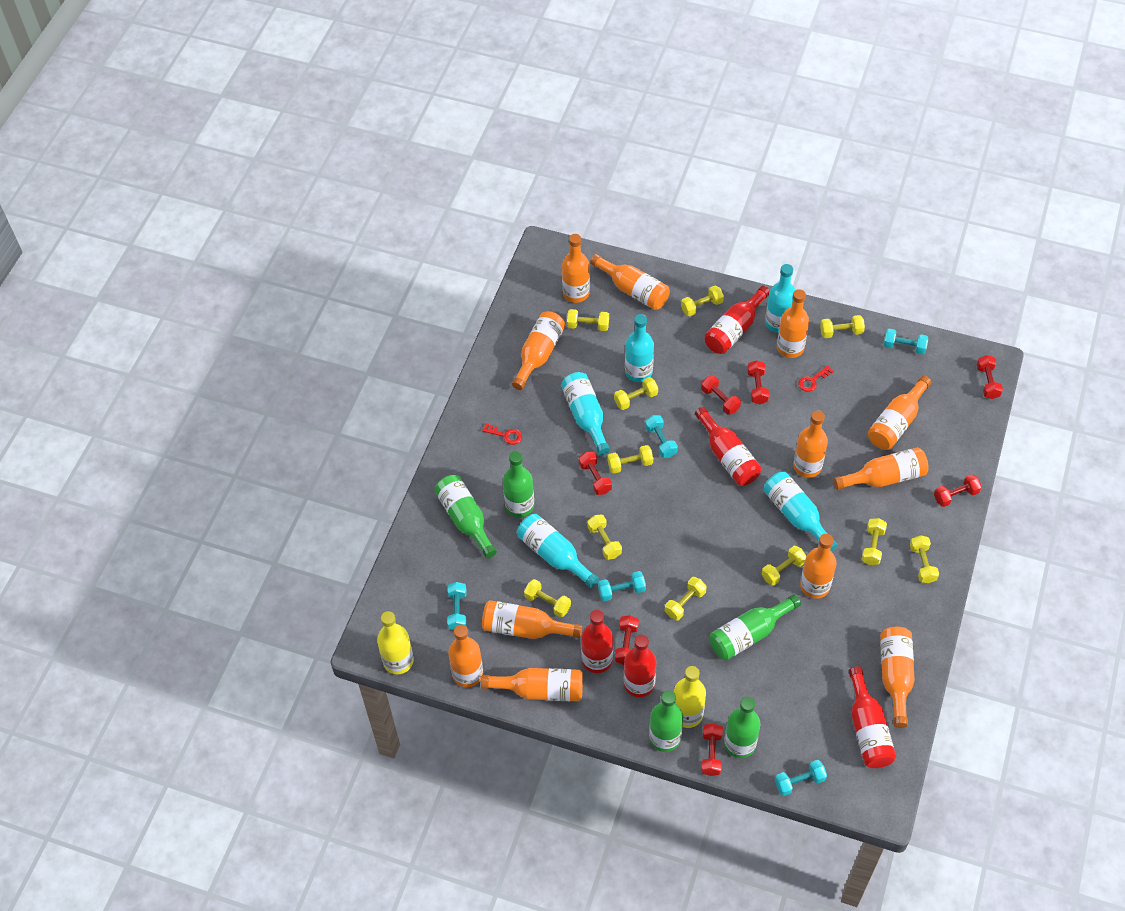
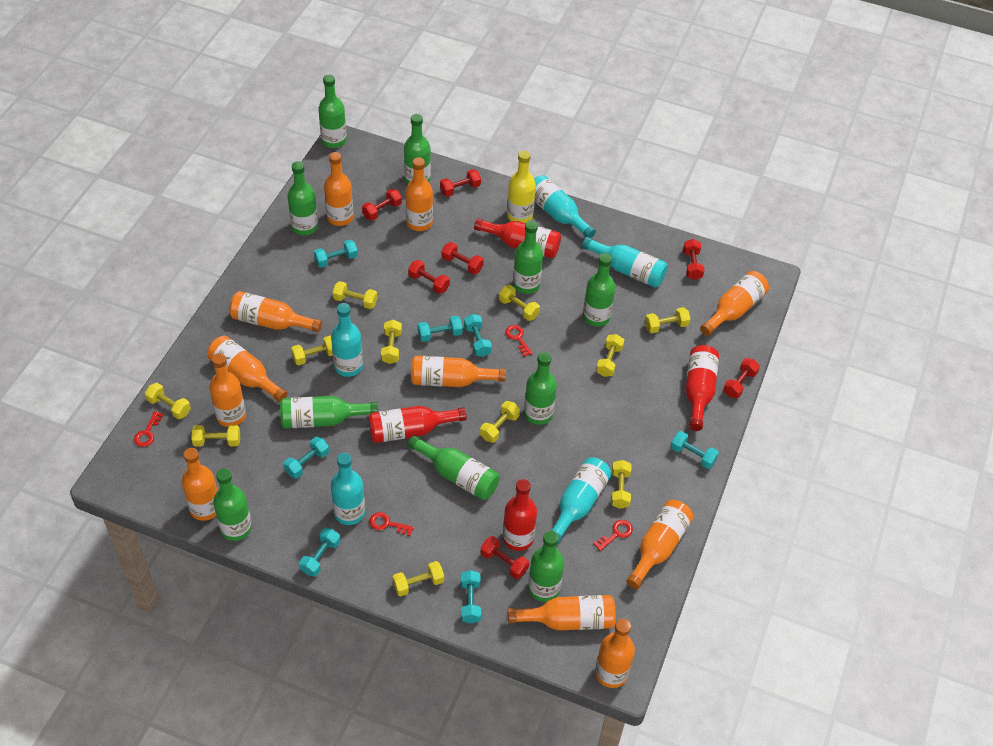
green bottle: [435,475,497,558] [503,451,534,517] [649,690,683,752] [709,594,801,660] [724,697,761,758] = 5 -> [213,468,252,541] [280,396,378,429] [287,161,318,235] [318,75,347,148] [404,114,431,184] [408,435,500,500] [513,220,543,294] [524,352,557,425] [528,531,564,602] [583,253,615,326] = 10
orange bottle: [448,625,483,687] [481,668,583,702] [482,600,582,639] [512,311,565,390] [562,234,590,303] [590,254,670,310] [777,289,809,358] [793,410,828,478] [800,534,836,599] [833,447,929,490] [868,375,931,450] [880,627,915,728] = 12 -> [182,448,218,521] [207,336,287,402] [209,353,246,427] [229,291,322,332] [324,152,353,226] [406,157,433,231] [411,356,506,387] [508,595,616,631] [595,619,635,688] [626,500,694,589] [700,271,769,336] = 11
red bottle: [581,610,613,673] [624,635,656,697] [695,407,761,486] [704,286,770,354] [848,666,896,768] = 5 -> [368,406,467,443] [474,218,561,258] [503,479,537,551] [686,345,719,431] = 4
red key: [482,423,522,445] [798,365,834,392] = 2 -> [134,411,164,447] [369,512,414,536] [505,325,533,357] [593,520,633,551] = 4
turquoise dumbbell: [447,582,467,630] [598,571,646,601] [645,415,678,458] [775,760,827,796] [884,329,928,354] = 5 -> [283,437,329,479] [299,528,341,576] [314,239,358,268] [418,316,463,342] [460,570,481,623] [464,314,492,357] [670,431,719,469] = 7
yellow bottle: [377,611,414,674] [674,666,706,728] = 2 -> [507,151,536,223] = 1

